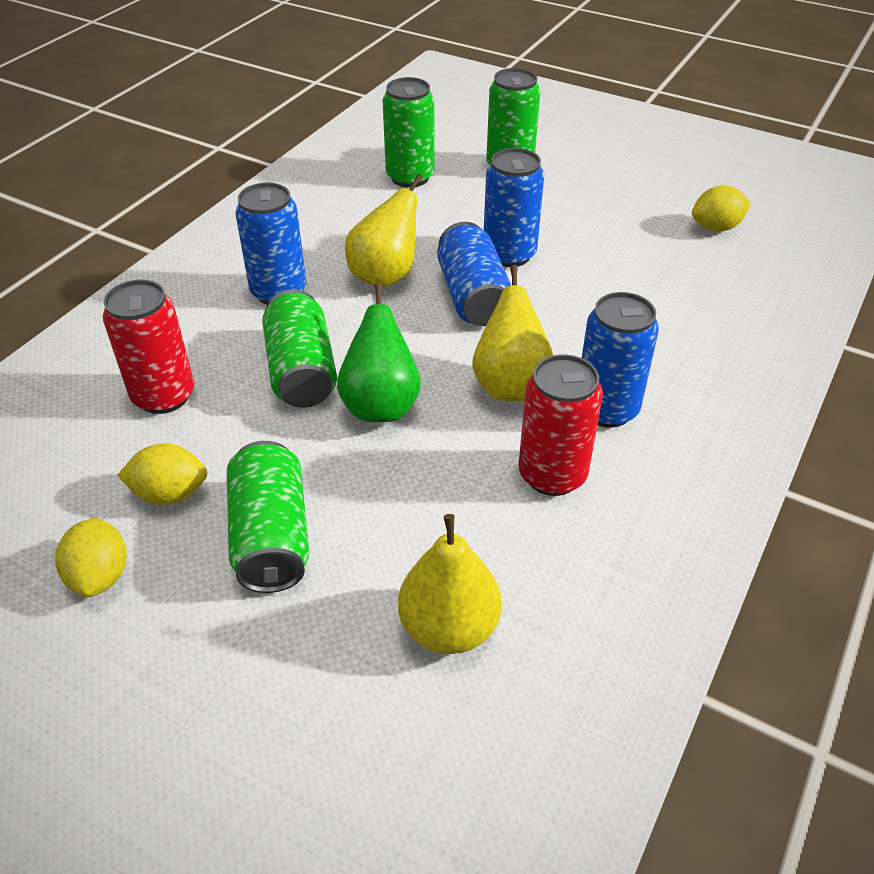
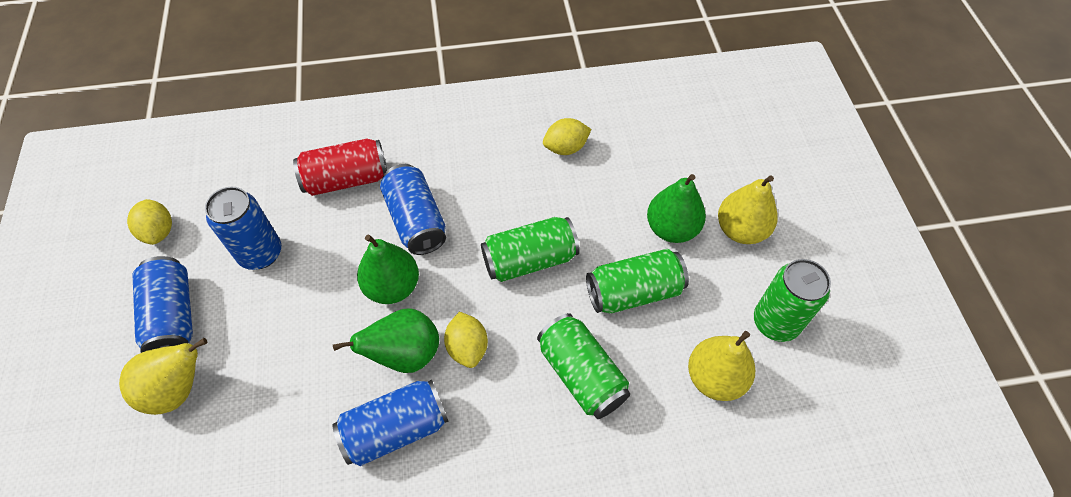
green pear: [337,283,421,422] = 1 -> [333,308,439,373] [357,235,419,304] [647,174,706,243] = 3
red can: [103,280,194,414] [519,355,603,496] = 2 -> [293,139,387,196] = 1

